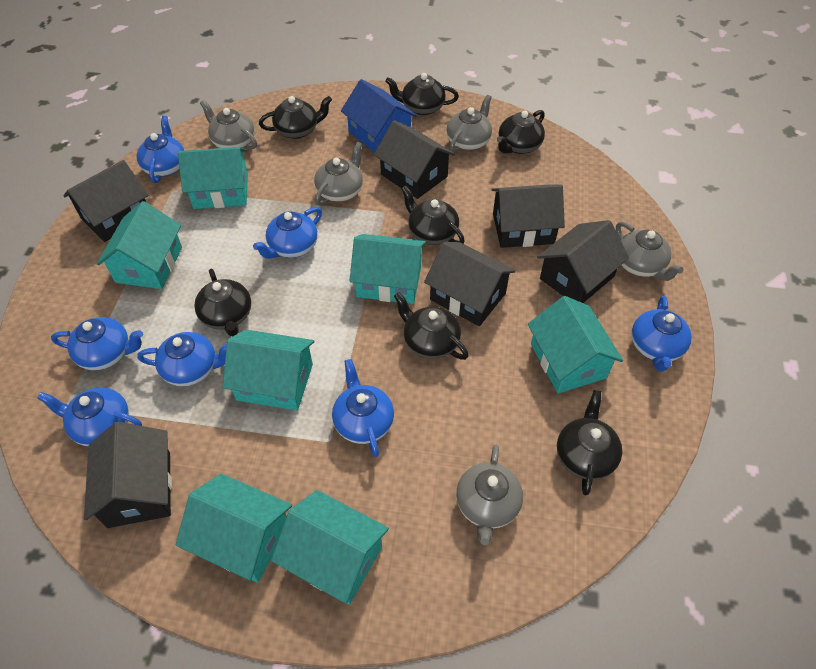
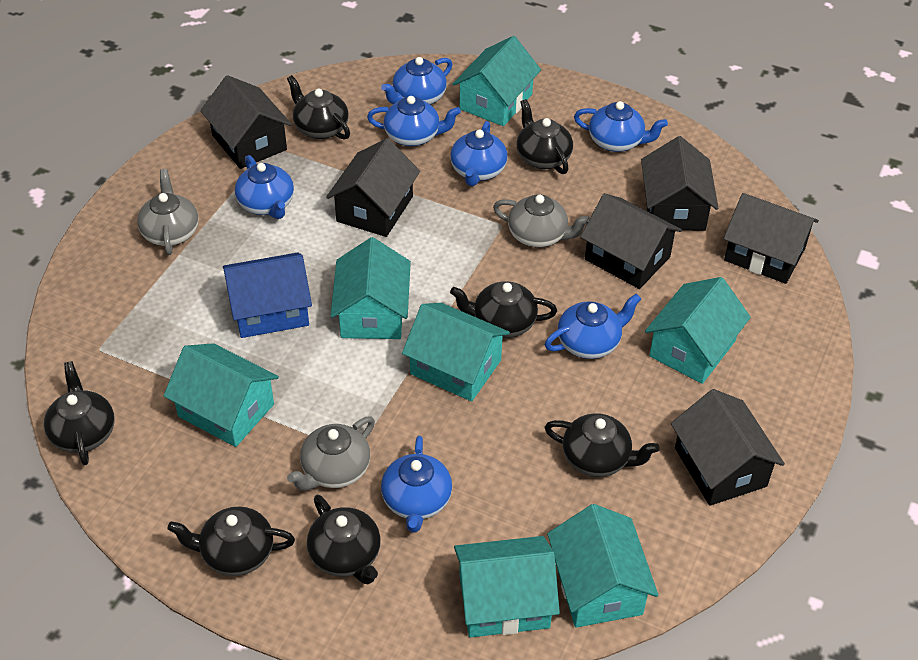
grey teapot: [200,100,257,149] [314,142,363,206] [446,95,492,153] [456,444,523,545] [616,222,684,281] = 5 -> [137,169,199,255] [287,416,375,491] [493,194,590,248] = 3

